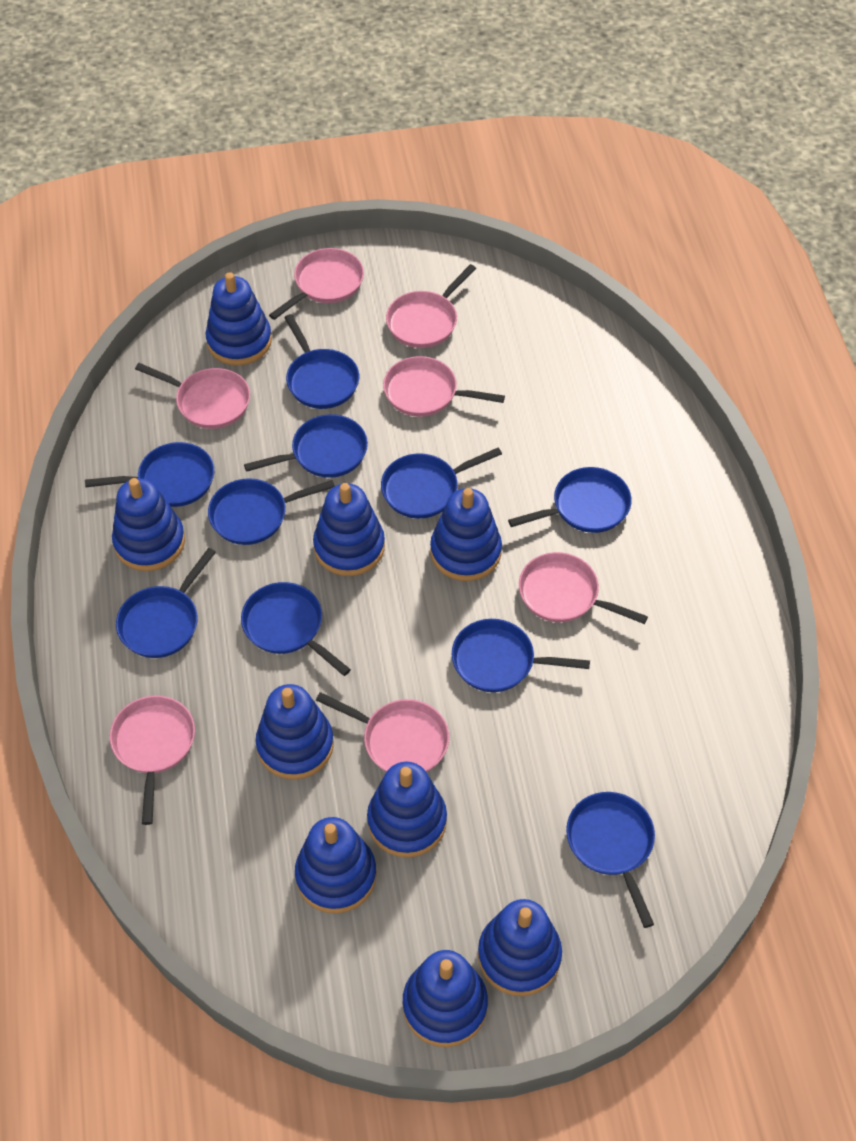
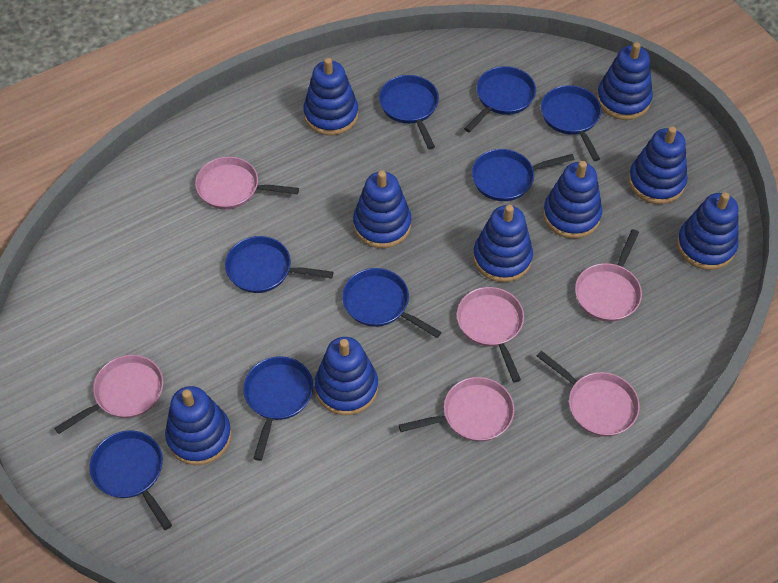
blue pan: [85,442,214,507] [116,548,216,658] [208,478,335,545] [241,582,351,676] [244,414,368,478] [284,314,359,409] [381,447,502,519] [452,619,590,692] [508,467,632,533] [566,792,655,928] = 10 -> [90,430,172,530] [225,236,334,293] [243,356,313,461] [342,268,442,338] [379,75,439,149] [464,66,536,133] [472,149,574,201] [541,85,601,161] = 8
pink pan: [110,696,195,825] [135,363,250,429] [269,248,364,320] [316,692,449,772] [383,356,505,417] [386,264,476,348] [519,552,648,624] = 7 -> [55,355,163,434] [195,157,299,209] [399,377,514,442] [457,287,524,382] [537,351,640,437] [575,229,642,322] = 6

